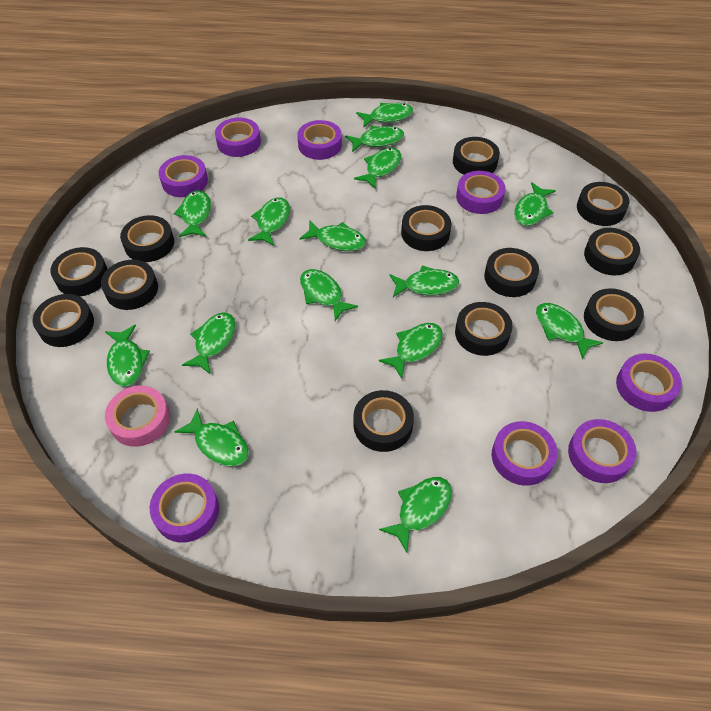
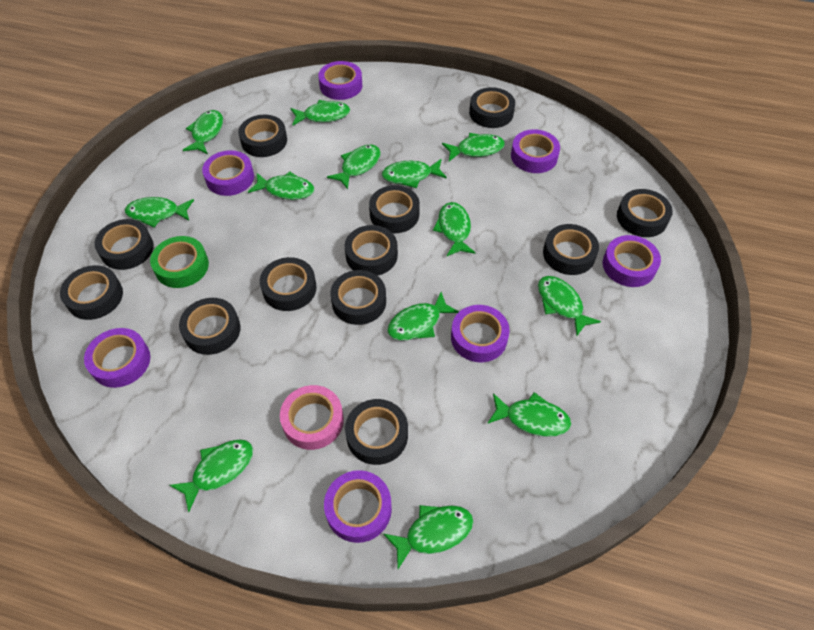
green fish: [105,325,150,386] [173,190,211,237] [175,408,249,466] [182,313,235,375] [248,198,290,246] [300,220,366,251] [300,269,358,321] [345,126,404,152] [354,148,401,189] [356,103,413,128] [379,323,443,379] [379,477,452,553] [390,266,459,297] [514,182,556,226] [536,303,603,359] = 15 -> [125,197,194,227] [170,439,253,512] [183,110,223,154] [248,171,314,200] [290,100,350,125] [327,145,381,189] [382,159,447,188] [384,505,473,569] [387,292,459,341] [433,202,475,256] [442,133,505,161] [487,392,571,437] [538,276,601,336] = 13
green tape: none = 0 -> [150,236,209,288] = 1
purple tape: [150,473,219,543] [159,155,208,197] [215,118,261,157] [297,120,342,160] [456,171,505,214] [491,421,558,486] [568,419,637,483] [616,353,682,412] = 8 -> [84,328,150,388] [202,150,254,196] [318,61,362,100] [324,470,392,543] [451,305,510,362] [511,129,560,173] [603,235,661,287] = 7

